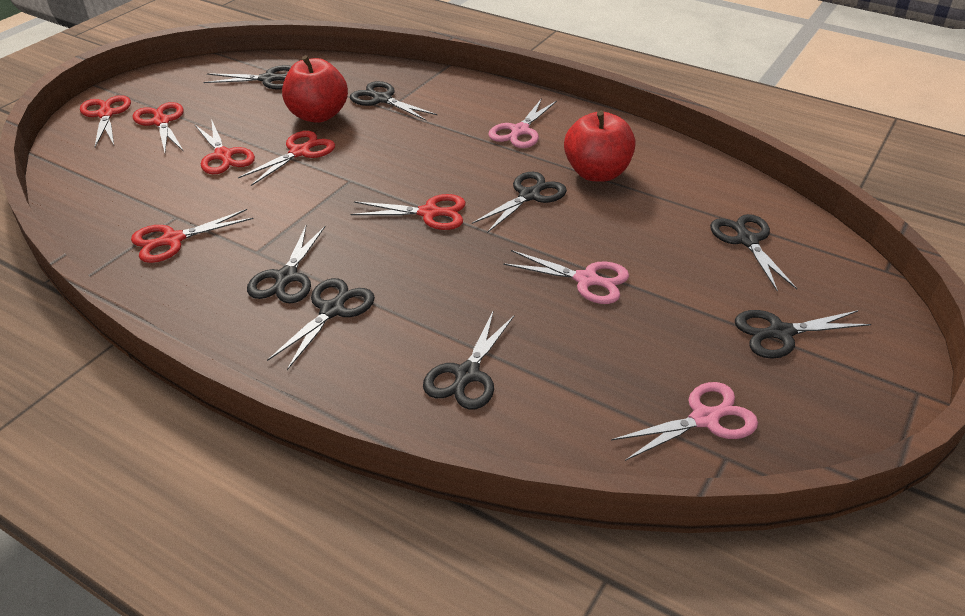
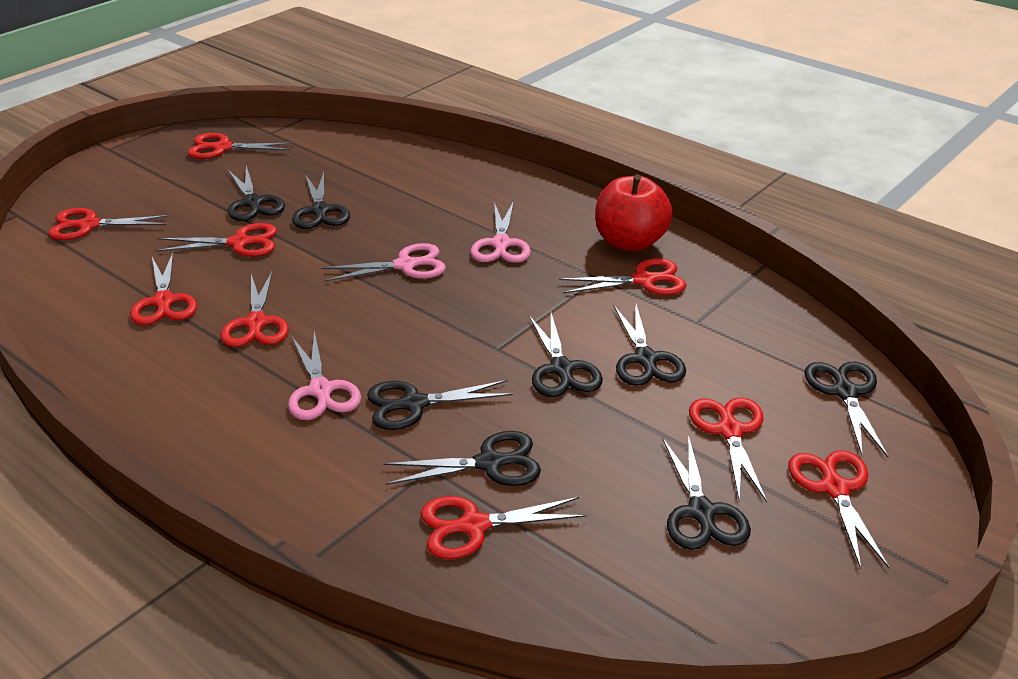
red apple: [282,55,348,123] [564,111,636,182] = 2 -> [595,174,673,252] = 1
red scissors: [80,95,131,147] [131,209,254,263] [132,102,184,152] [195,119,255,174] [238,131,335,186] [350,194,466,230] = 6 -> [48,208,170,240] [130,253,197,325] [155,223,277,257] [187,133,294,159] [221,271,289,347] [420,496,587,559] [559,258,686,295] [689,397,767,502] [788,450,890,569] = 9

